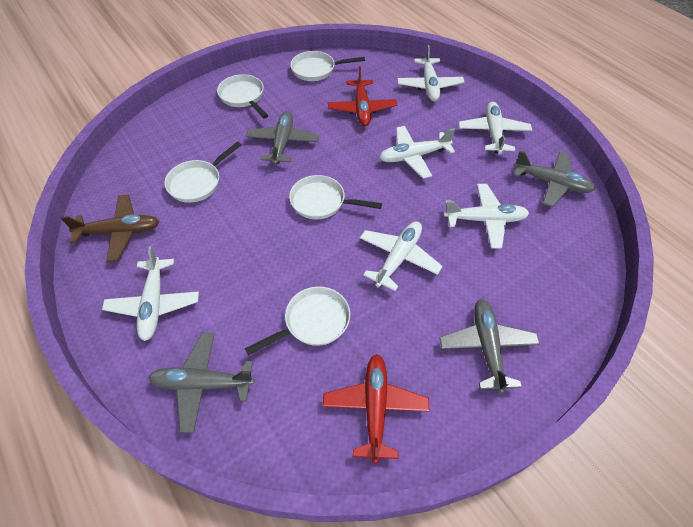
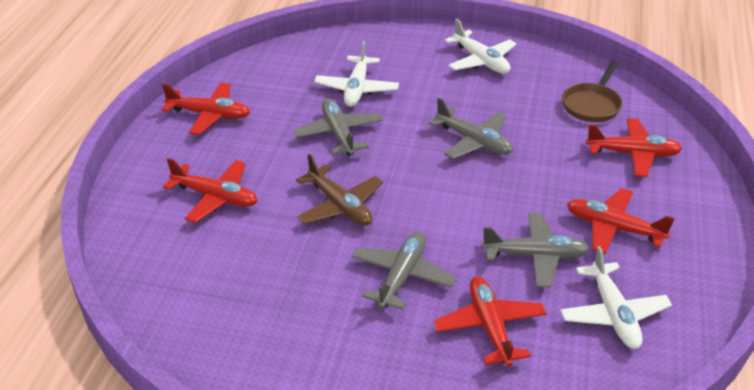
brown pan: none = 0 -> [562,61,622,122] = 1
red plane: [323,354,430,463] [328,66,397,126] = 2 -> [162,83,250,135] [163,158,258,223] [434,276,547,367] [567,188,675,254] [585,118,683,177] = 5
white pan: [164,141,241,203] [217,74,268,118] [245,286,350,355] [289,175,382,219] [290,51,365,81] = 5 -> none = 0
white plane: [102,246,199,341] [360,222,443,291] [379,126,455,179] [397,45,464,101] [444,184,529,249] [459,102,532,154] = 6 -> [314,41,399,107] [445,19,516,74] [560,246,672,349] = 3

